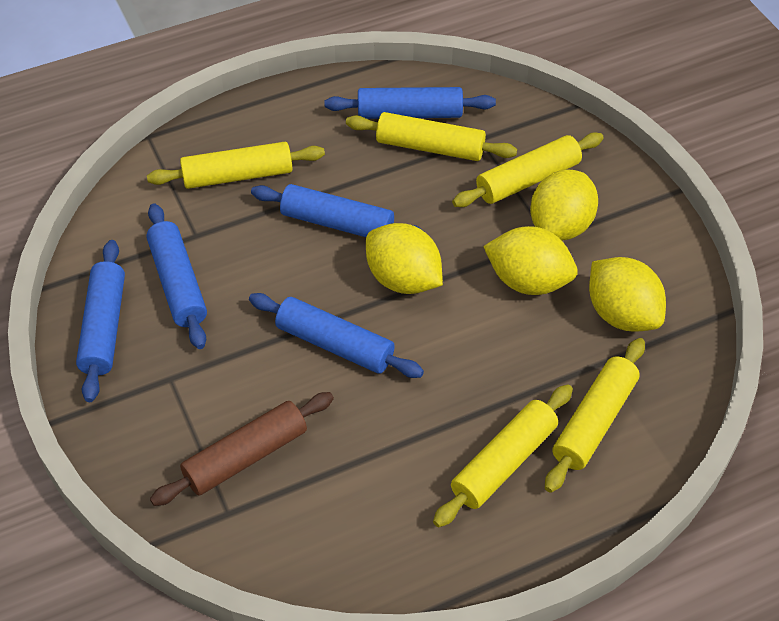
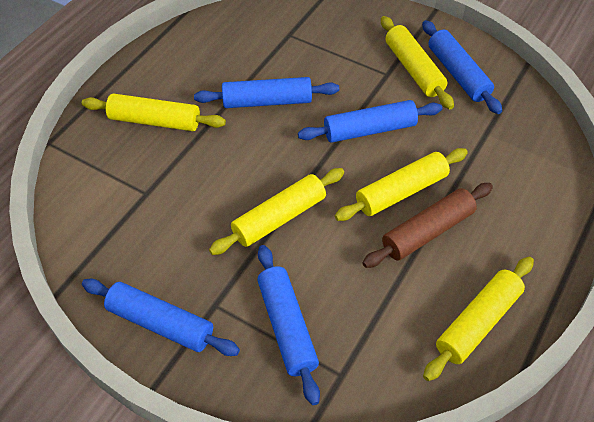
yellow lemon: [366,223,443,294] [483,226,578,295] [530,170,598,241] [589,257,666,332] = 4 -> none = 0

